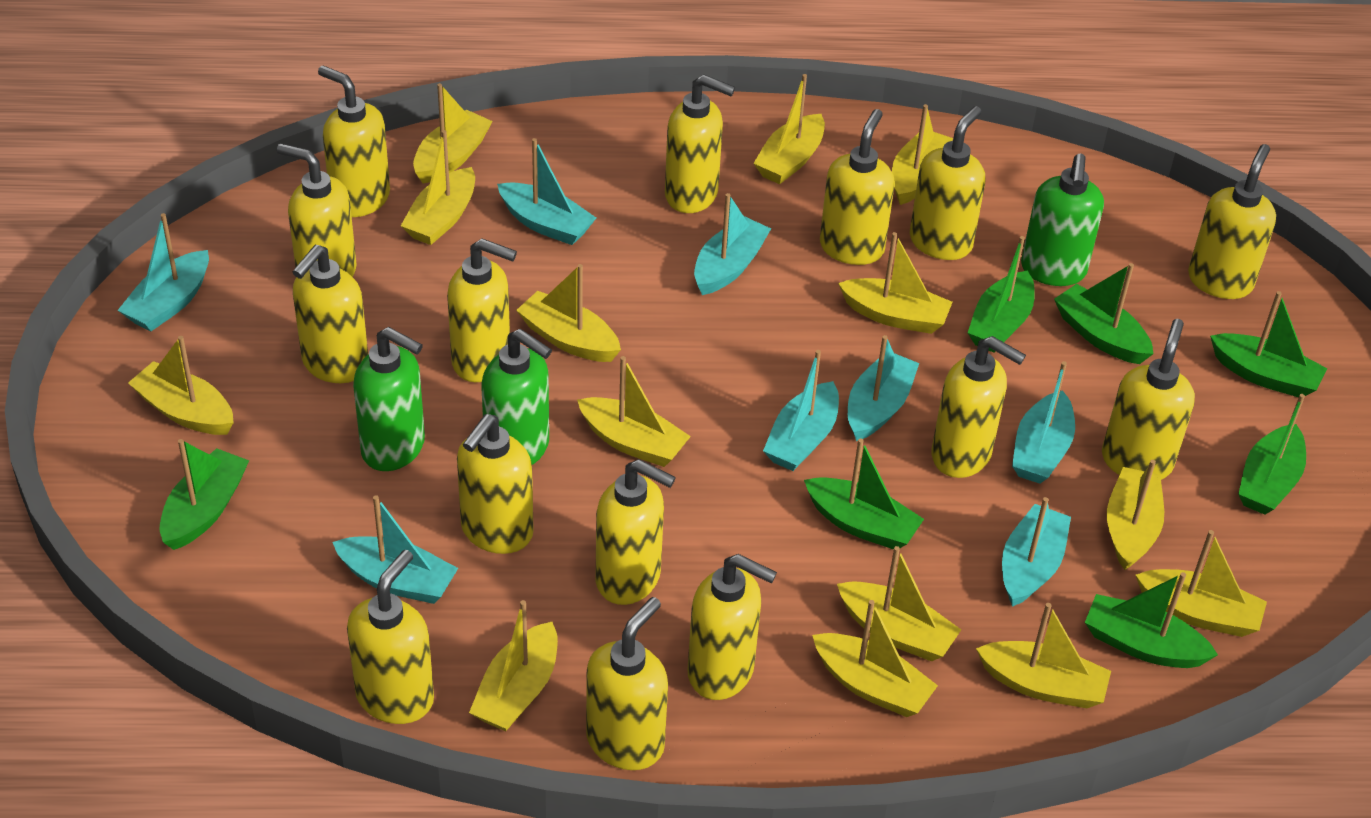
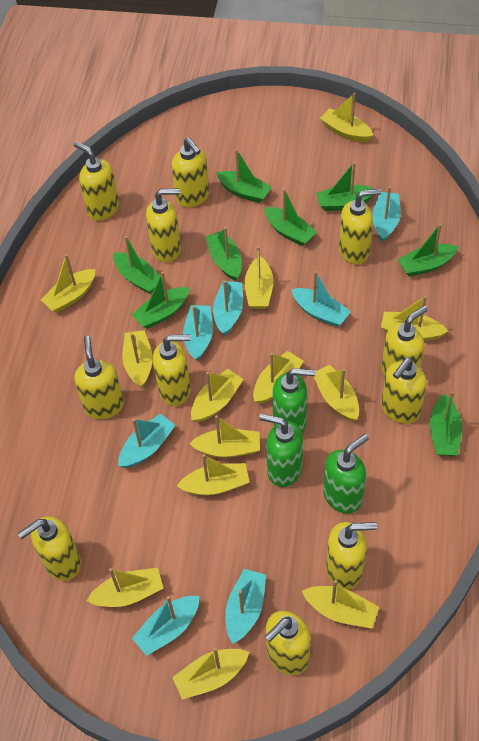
green boat: [160,439,249,550] [804,438,924,550] [968,236,1035,353] [1054,263,1153,364] [1085,572,1218,668] [1210,291,1327,397] [1238,394,1306,515] = 7 -> [114,236,160,294] [132,271,189,329] [206,227,242,281] [216,149,272,203] [265,189,317,246] [316,162,374,211] [398,223,458,277] [430,391,462,456] = 8
turquoise boat: [118,213,209,331] [333,495,458,604] [497,138,596,245] [694,193,771,295] [763,350,839,471] [848,335,919,441] [1002,497,1071,607] [1012,361,1075,484] = 8 -> [119,413,175,468] [132,596,199,656] [183,305,213,361] [213,280,243,336] [225,569,266,644] [291,271,351,327] [372,186,401,242] = 7
yellow boat: [128,336,234,435] [401,130,475,245] [413,83,493,184] [469,600,558,731] [516,264,621,362] [577,356,691,467] [753,74,825,184] [812,600,938,717] [837,546,961,661] [838,232,952,334] [892,104,953,205] [976,603,1111,708] [1107,460,1164,570] [1136,530,1267,637] = 14 -> [41,254,96,313] [87,568,164,607] [122,330,153,388] [172,648,249,700] [177,454,249,495] [189,415,260,458] [191,369,243,423] [245,246,274,309] [253,351,304,404] [302,580,379,628] [314,365,359,422] [320,93,373,142] [381,296,448,341] = 13
yellow soap dispenser: [277,144,357,277] [292,245,368,383] [318,66,390,217] [347,550,434,724] [447,238,517,382] [457,414,534,554] [586,597,668,770] [596,459,676,605] [665,75,735,213] [688,554,777,700] [820,109,895,265] [910,106,985,260] [931,336,1026,478] [1102,319,1195,480] [1188,144,1276,299] = 15 -> [18,516,81,581] [74,142,119,221] [74,336,124,419] [146,188,181,262] [153,335,191,406] [172,138,209,207] [265,611,311,675] [326,522,377,589] [339,189,381,265] [381,306,428,375] [381,357,427,424] = 11

